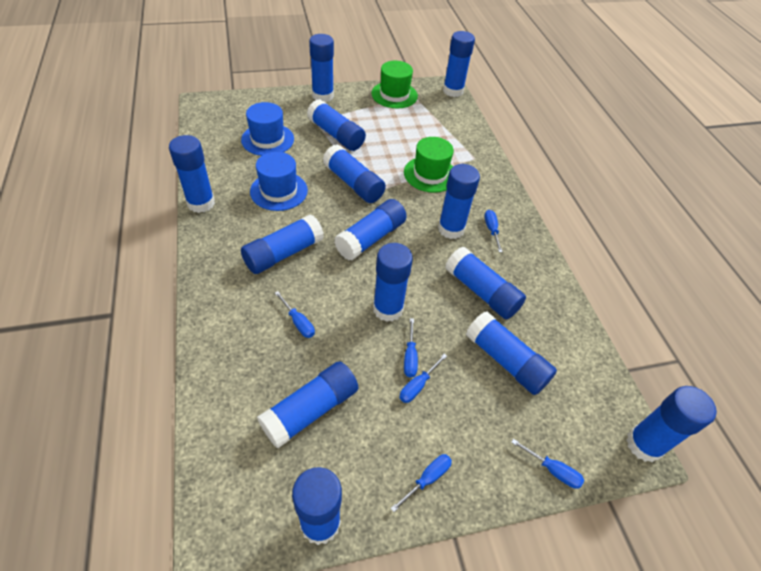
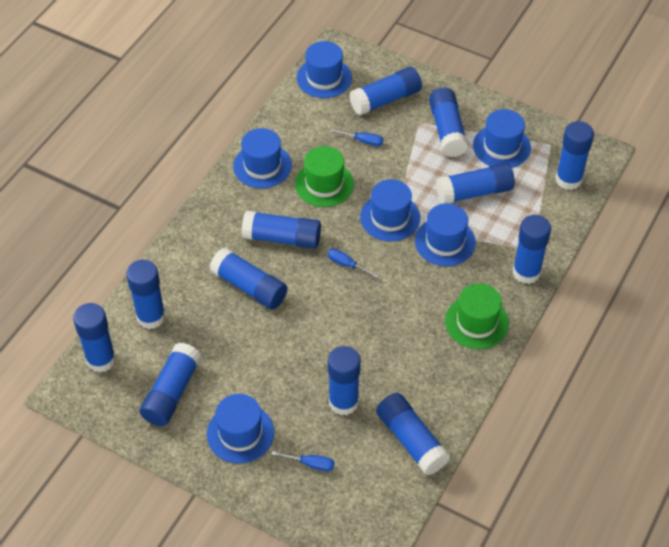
blue glue stick: [169,135,215,213] [241,214,324,274] [257,361,358,448] [292,467,342,545] [307,99,366,151] [309,34,334,102] [323,144,386,203] [334,199,407,260] [373,243,413,322] [438,164,480,239] [443,31,475,97] [445,246,526,319] [466,312,557,395] [626,386,717,462] = 14 -> [73,303,116,373] [126,260,165,329] [140,343,202,426] [209,248,288,310] [241,210,321,249] [328,346,361,415] [349,67,422,115] [376,393,450,475] [429,87,468,157] [436,163,515,204] [513,215,551,284] [556,121,594,190] = 12
blue hat: [241,102,294,156] [250,152,308,211] = 2 -> [207,394,274,464] [233,128,292,188] [297,41,352,98] [360,179,420,241] [415,203,476,266] [473,109,531,168] = 6
blue screwdriver: [275,291,315,338] [391,454,452,512] [399,354,447,403] [404,318,418,378] [484,210,502,252] [511,439,584,489] = 6 -> [271,451,335,471] [328,249,379,278] [331,129,383,146] = 3

